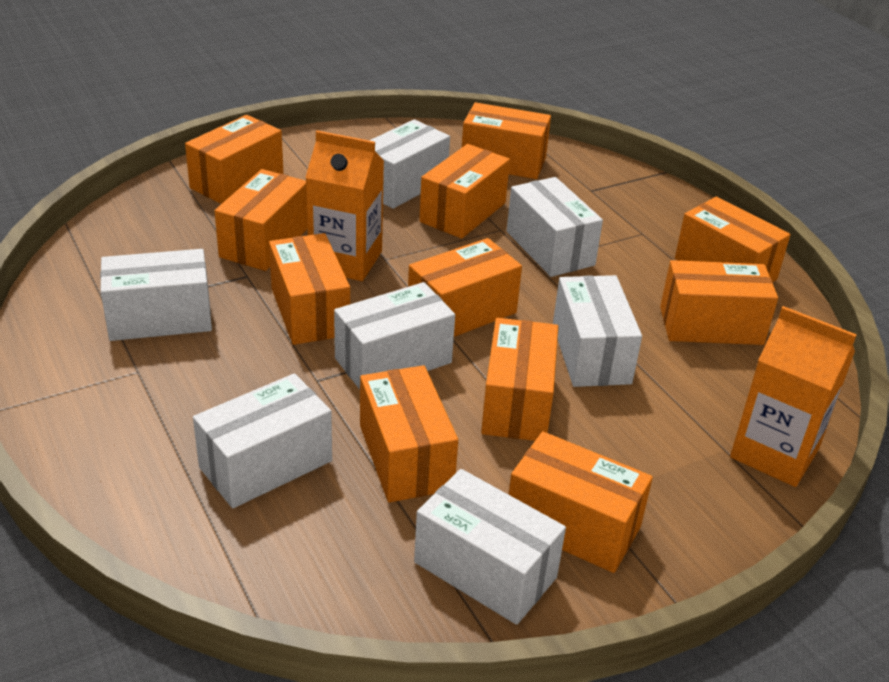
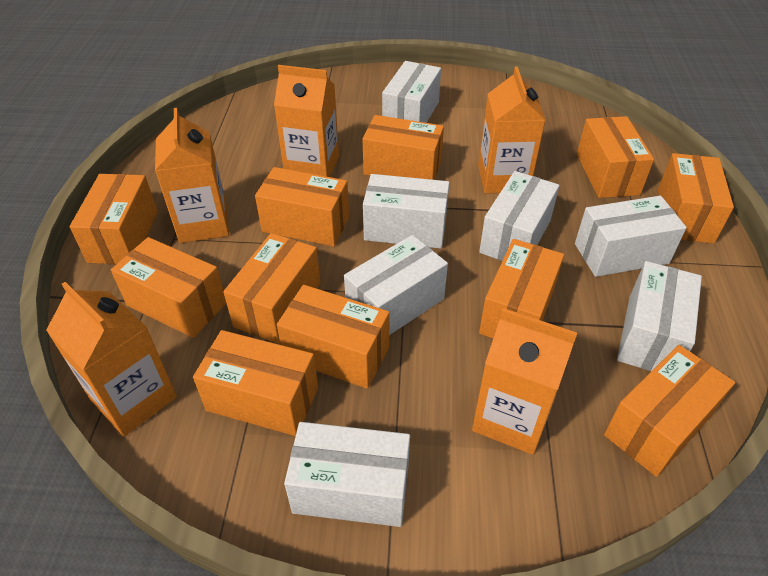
orange carton: [305,130,384,281] [730,306,857,487] = 2 -> [46,282,177,437] [155,108,229,243] [274,65,339,177] [472,308,577,455] [478,66,546,193] = 5

